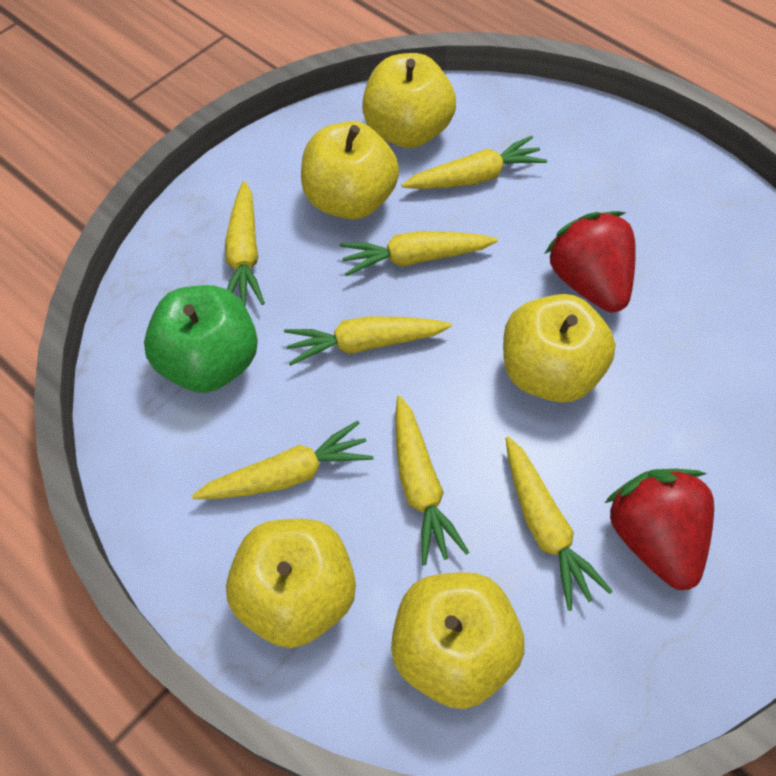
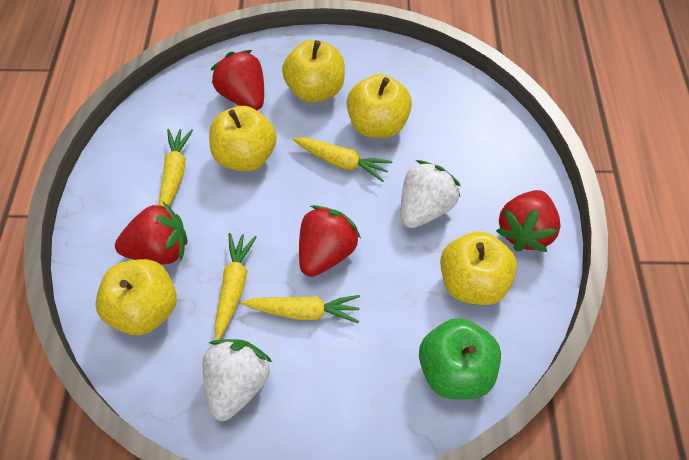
red strawberry: [545,211,636,312] [605,469,714,590] = 2 -> [115,202,188,265] [210,50,264,110] [299,205,361,277] [496,190,561,252] = 4
white strawberry: none = 0 -> [203,339,272,421] [401,160,460,228] = 2
yellow carrot: [192,421,373,499] [225,181,265,305] [284,316,452,366] [340,231,498,276] [396,396,469,565] [402,136,547,189] [506,437,613,611] = 7 -> [159,129,193,207] [214,233,257,340] [241,295,360,323] [292,137,392,182] = 4

